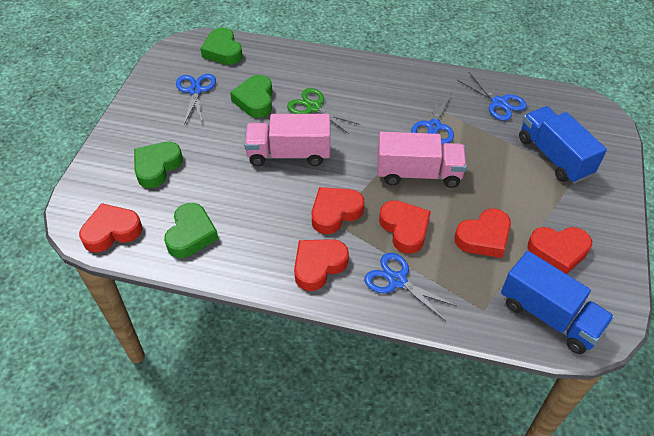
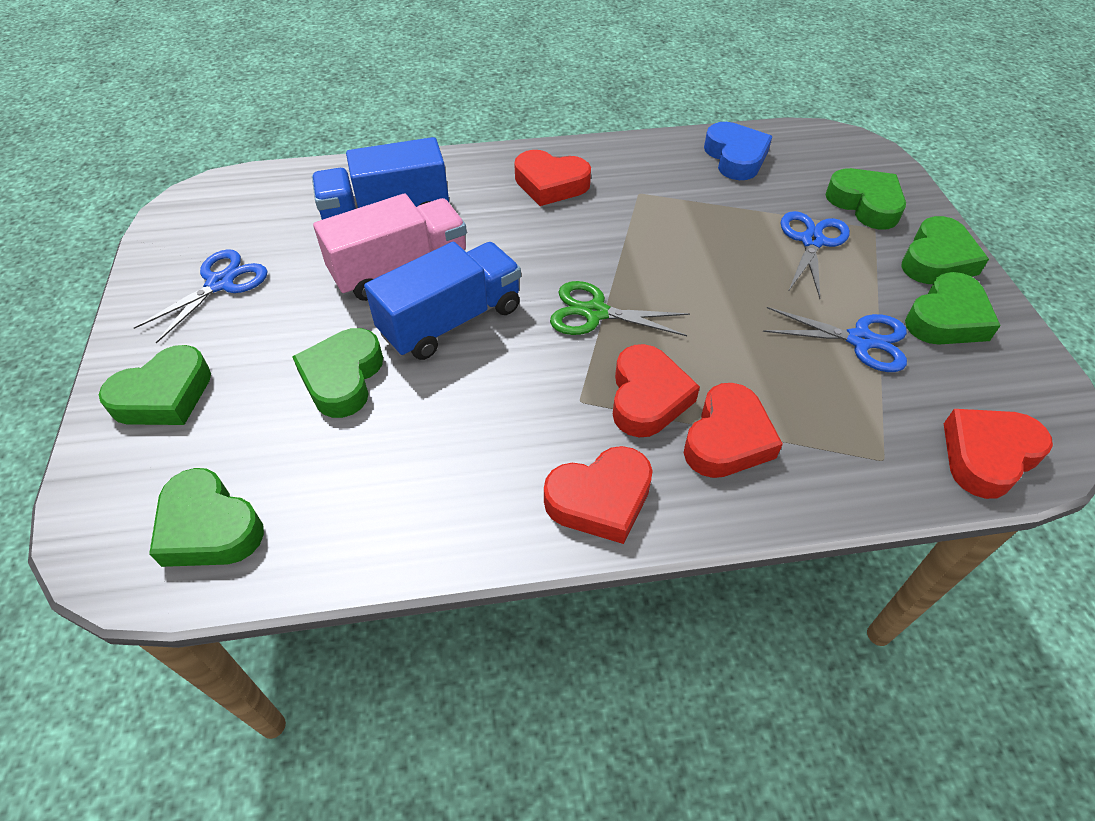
blue heart: none = 0 -> [704,122,772,180] = 1
blue scissors: [176,74,216,125] [364,253,458,321] [411,91,454,144] [457,72,527,121] = 4 -> [134,249,268,344] [763,307,907,372] [781,211,850,299] = 3
green heart: [134,142,183,188] [164,203,219,258] [200,28,243,65] [230,75,272,118] = 4 -> [99,345,211,425] [149,468,264,567] [292,328,383,418] [826,168,906,230] [901,216,989,284] [905,272,1001,344] = 6
pink truck: [244,114,330,166] [377,132,467,188] = 2 -> [313,194,467,301] = 1
red heart: [79,203,142,253] [294,239,349,291] [312,187,364,234] [379,200,431,254] [454,208,511,258] [528,227,592,274] = 6 -> [514,150,591,206] [544,446,653,544] [613,344,700,437] [684,383,783,478] [944,409,1053,499] = 5

